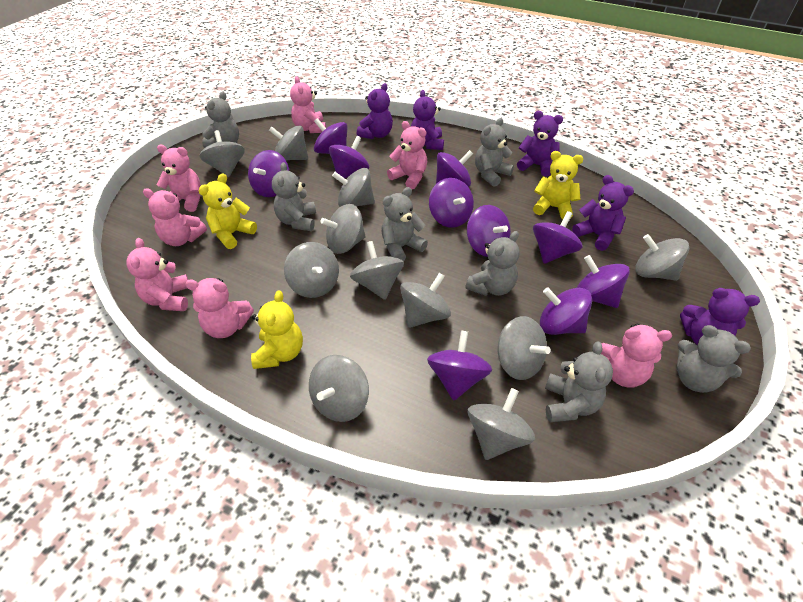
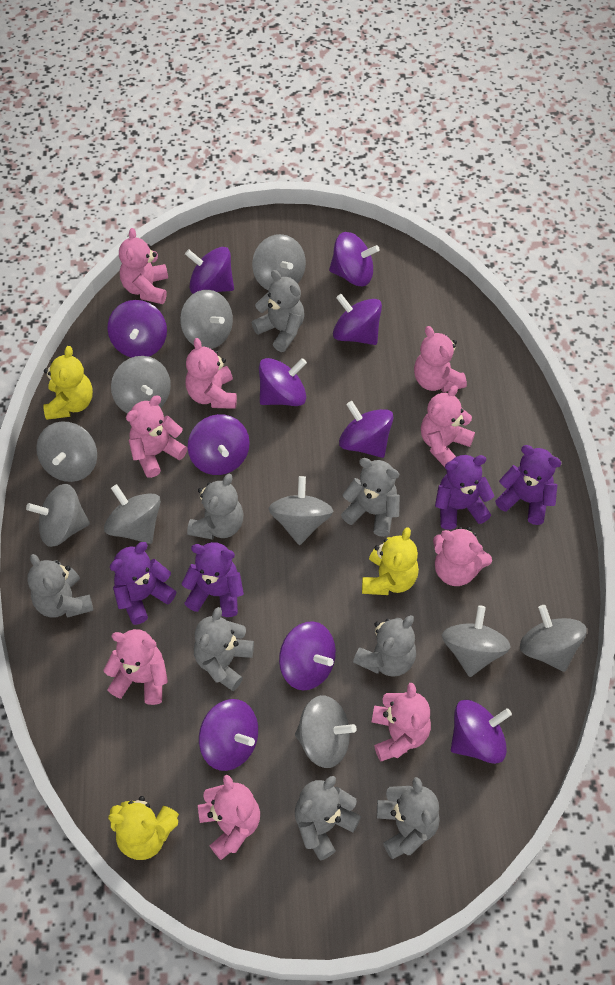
grey spinning top: [199,130,245,177] [269,125,308,161] [284,242,339,298] [309,355,369,422] [320,204,366,254] [332,168,375,207] [350,241,404,300] [400,273,451,328] [468,388,535,460] [498,316,551,380] [635,234,689,281] = 11 -> [26,484,90,547] [36,421,97,482] [104,484,161,544] [111,356,171,414] [180,290,233,349] [252,234,306,290] [269,476,333,545] [295,695,357,768] [442,605,511,677] [520,605,587,672] = 10
grey teddy bear: [202,92,239,148] [272,162,316,231] [381,187,428,261] [465,231,520,296] [475,118,514,187] [545,342,613,422] [677,325,751,393] = 7 -> [27,554,93,618] [187,473,244,540] [194,607,254,691] [252,270,305,352] [295,776,361,860] [341,458,400,537] [353,615,416,677] [377,777,440,859] = 8
pink teddy bear: [126,238,188,311] [143,189,207,246] [157,145,200,212] [185,278,254,338] [290,76,326,133] [387,121,427,189] [601,324,672,388] = 7 -> [103,629,168,705] [119,228,168,304] [126,395,188,478] [186,338,237,409] [198,775,260,860] [372,683,431,762] [414,326,467,392] [421,385,475,467] [433,527,492,586] = 9
purple teddy bear: [357,83,393,139] [411,90,444,150] [517,111,563,177] [572,175,634,251] [680,288,760,345] = 5 -> [110,542,177,625] [181,542,244,617] [435,455,494,530] [495,445,561,525] = 4

